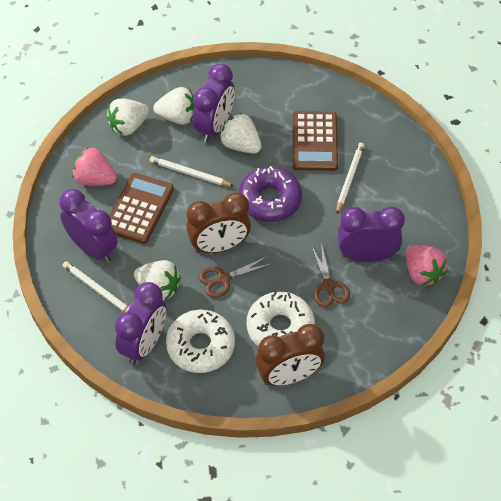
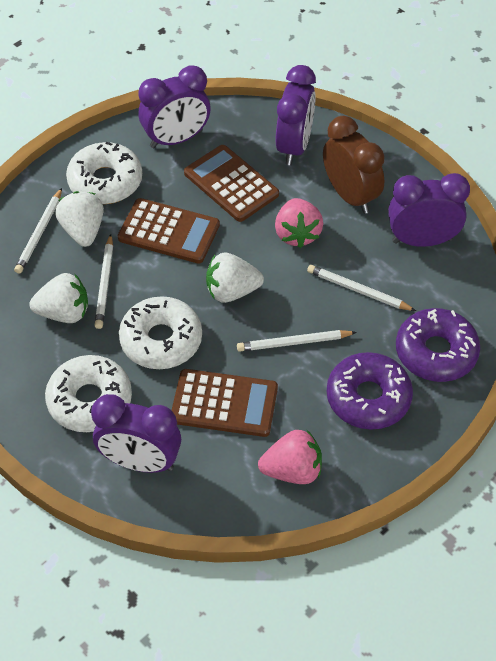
brown calculator: [109,173,174,244] [293,111,338,171] = 2 -> [118,198,220,264] [172,369,278,437] [184,145,279,222] = 3
brown clock: [186,192,251,253] [256,324,325,386] = 2 -> [323,116,384,214] = 1
brown scissors: [199,256,271,298] [311,243,350,307] = 2 -> none = 0
purple donut: [239,166,302,222] = 1 -> [327,352,413,430] [396,308,480,382] = 2
white donut: [166,310,235,373] [247,292,315,347] = 2 -> [45,355,132,432] [66,142,142,204] [119,296,202,369] = 3
white pencil: [63,261,128,312] [150,156,234,186] [336,143,364,214] = 3 -> [14,188,62,274] [94,234,113,329] [237,330,357,352] [307,265,416,311] = 4
white strawberry: [107,98,149,136] [134,260,181,301] [153,87,194,125] [220,113,262,154] = 4 -> [29,273,88,323] [55,191,104,247] [206,252,264,303] = 3

